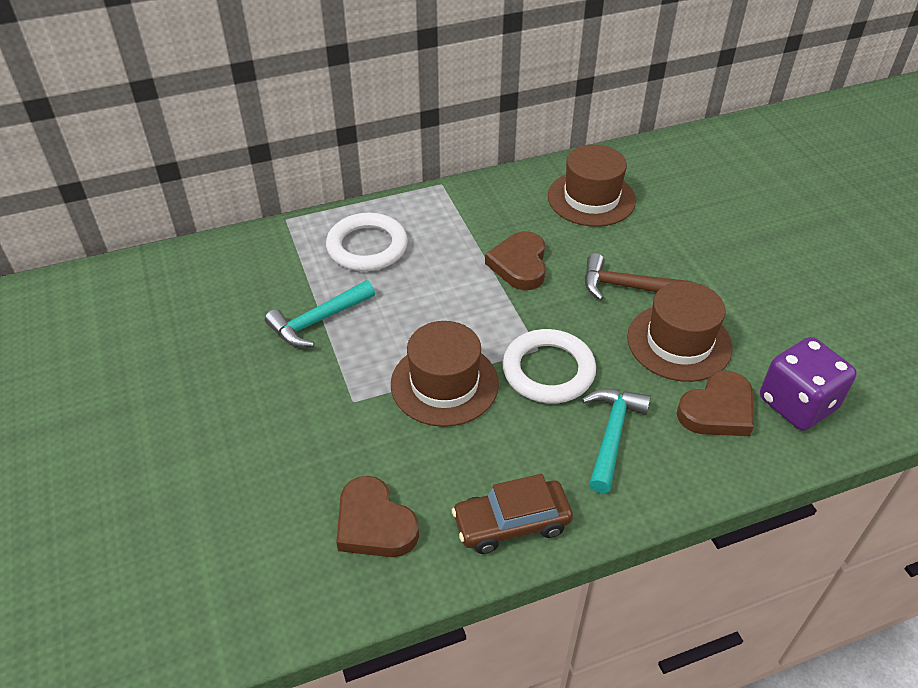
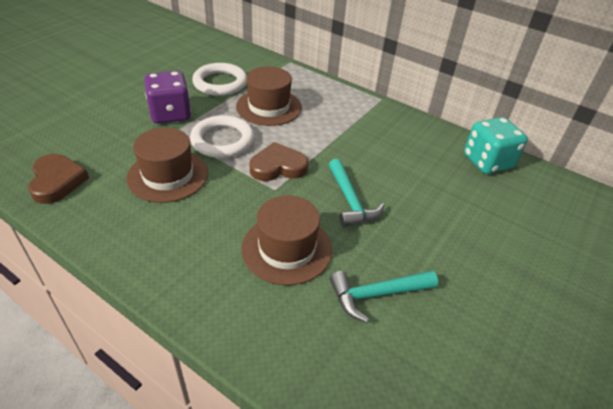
brown car: [452,474,573,554] = 1 -> none = 0
brown hammer: [585,253,692,300] = 1 -> none = 0
brown heart: [336,476,419,557] [485,231,546,290] [677,370,754,436] = 3 -> [28,154,89,204] [250,142,308,181] = 2
turquoise dice: none = 0 -> [464,117,528,174] = 1

